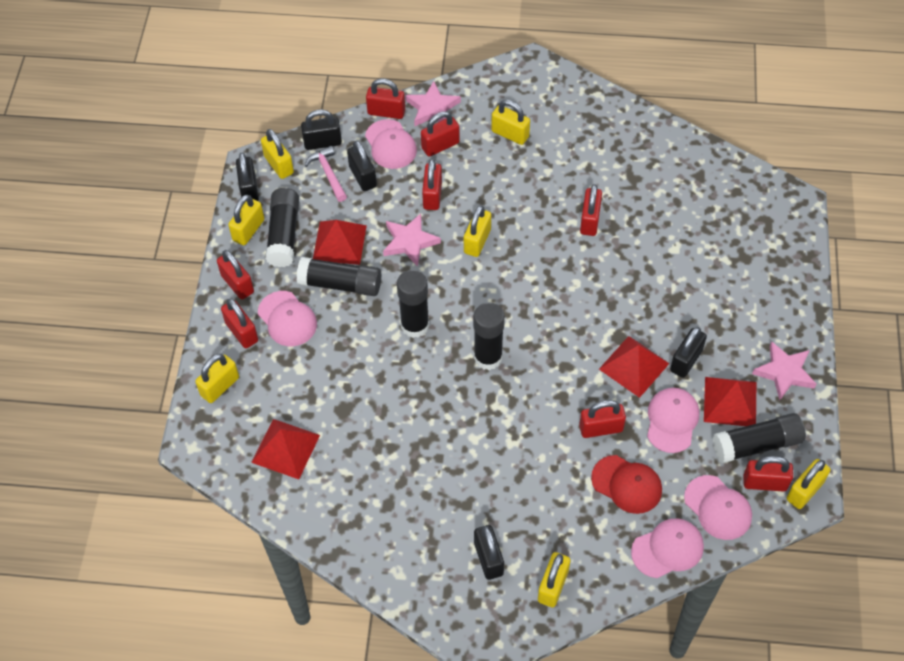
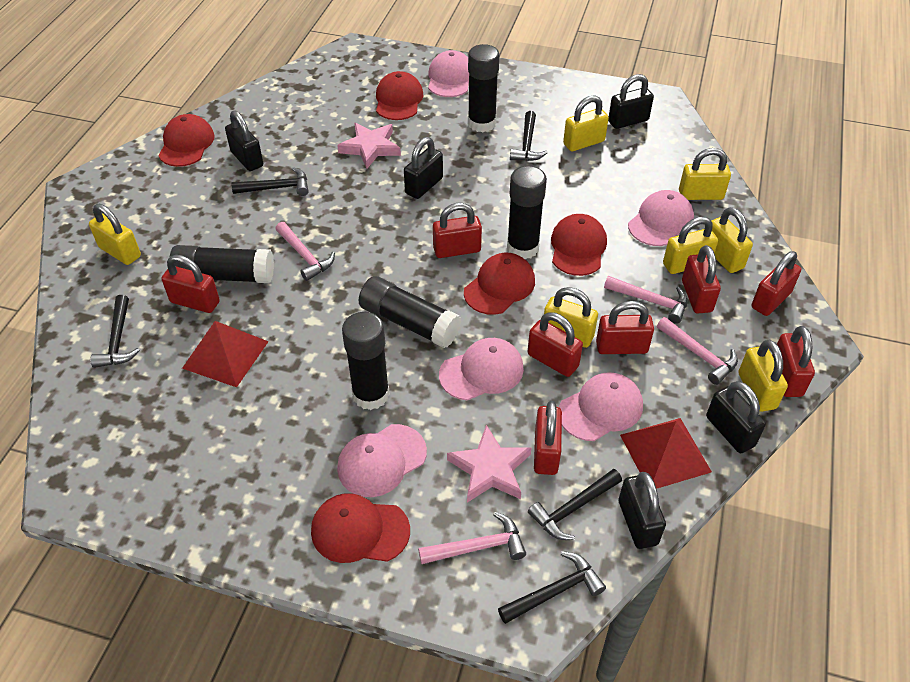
black hammer: none = 0 -> [90,295,140,368] [231,167,309,196] [498,551,606,624] [510,111,548,161] [528,469,622,540] = 5
pink hammer: [305,146,347,202] = 1 -> [276,222,335,281] [418,512,526,564] [604,276,688,324] [657,317,738,385] = 4
pink star: [383,213,441,267] [405,81,461,126] [752,341,817,400] = 3 -> [337,123,401,169] [447,425,531,503] = 2
red cap: [591,455,662,514] = 1 -> [158,114,215,167] [311,493,410,563] [376,71,423,120] [464,253,535,315] [551,214,607,276] = 5
red pyramid: [251,419,320,479] [313,220,367,265] [599,336,669,398] [704,377,756,426] = 4 -> [182,321,269,387] [620,418,712,489] = 2

